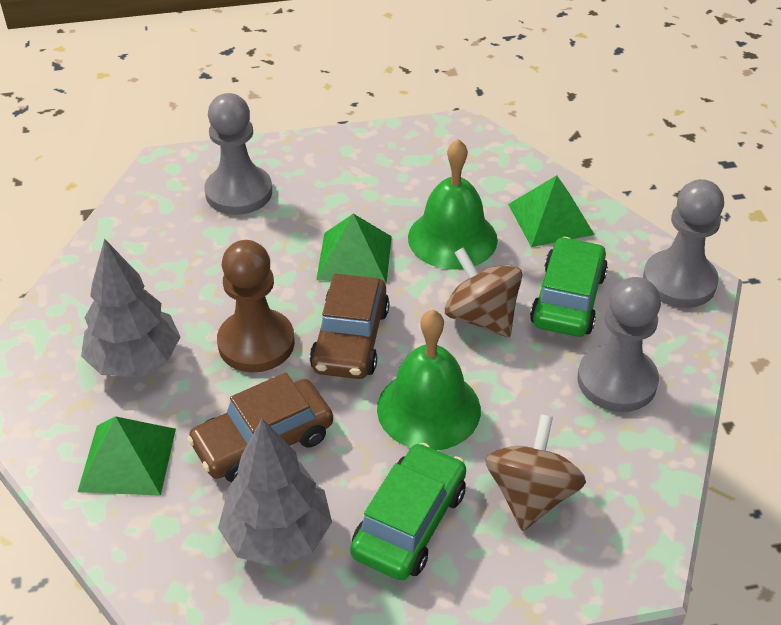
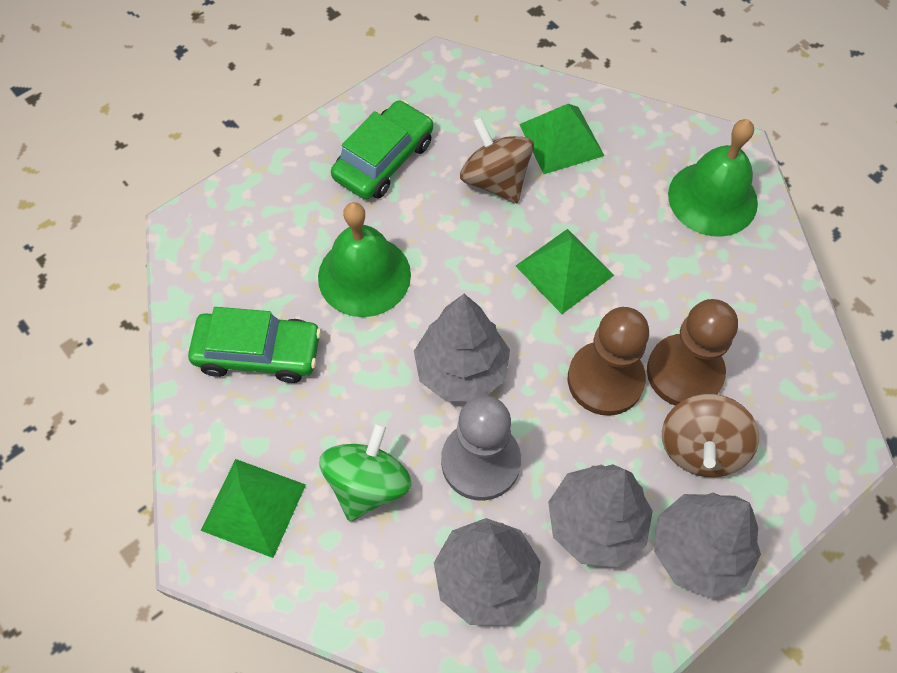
brown car: [187,372,333,482] [310,273,390,379] = 2 -> none = 0
brown pawn: [217,240,295,372] = 1 -> [568,307,649,416] [647,299,738,406] = 2
green spinning top: none = 0 -> [319,422,411,522] = 1
grey pawn: [204,93,272,215] [578,277,661,412] [643,179,724,308] = 3 -> [441,395,521,501] = 1
grey tree: [81,239,180,377] [218,419,332,567] = 2 -> [414,294,510,401] [434,518,541,625] [548,464,653,567] [654,493,761,599] = 4

